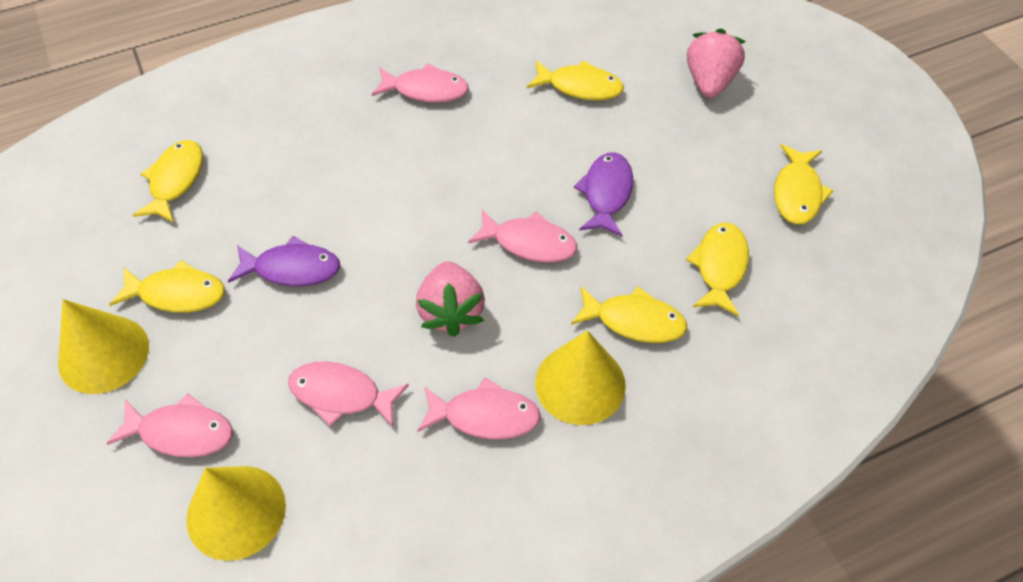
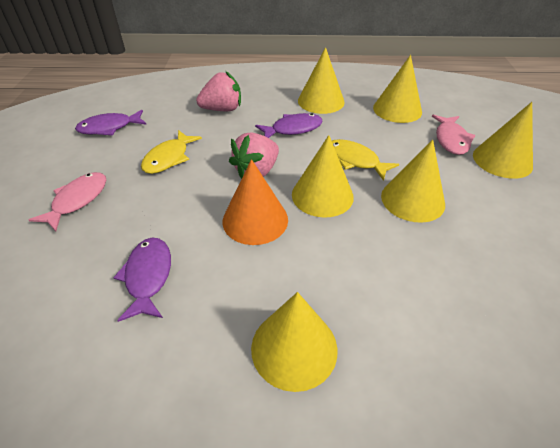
orange cone: none = 0 -> [222,159,288,245] = 1
pink fish: [106,393,233,457] [288,362,409,427] [371,63,469,103] [417,377,541,439] [468,209,577,263] = 5 -> [29,172,106,231] [432,115,475,155] = 2
purple fish: [228,236,340,287] [574,152,633,237] = 2 -> [75,110,147,136] [113,237,171,322] [255,113,323,138] = 3
yellow cone: [58,299,149,394] [186,466,286,561] [535,330,626,425] = 3 -> [251,292,338,392] [292,135,354,218] [298,47,345,114] [373,55,422,123] [381,140,445,223] [473,102,533,179] = 6
yellow fish: [109,260,225,312] [133,140,203,223] [527,60,624,100] [571,286,687,343] [686,223,749,316] [774,144,833,224] = 6 -> [141,130,202,174] [332,139,399,181] = 2

